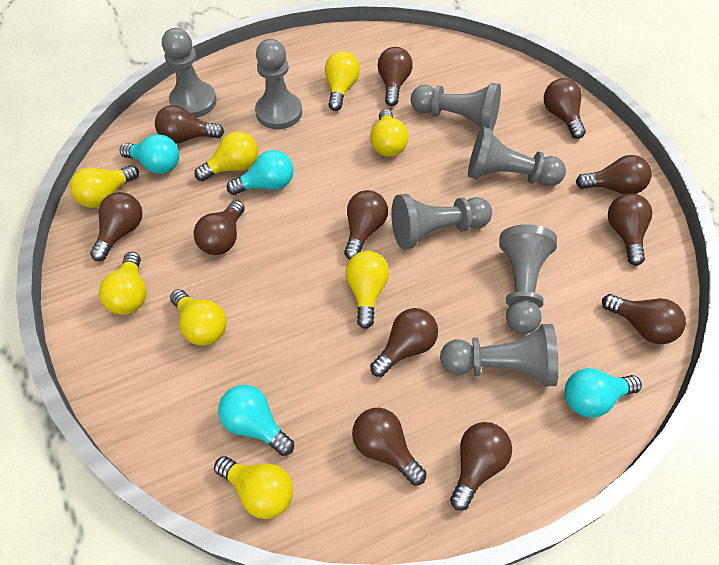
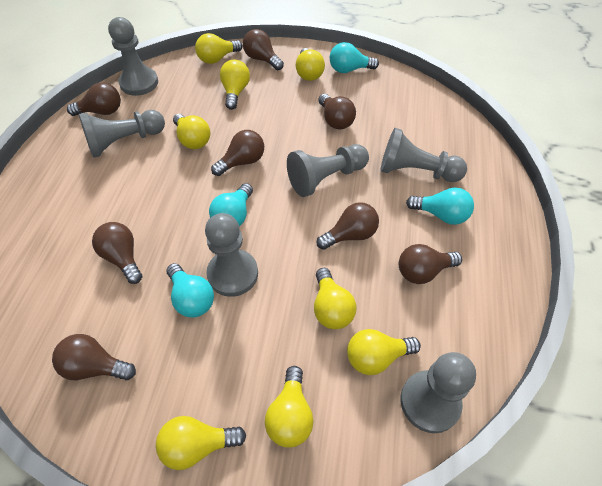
brown light bulb: [90,192,143,261] [155,105,224,144] [194,200,245,255] [344,190,388,260] [352,408,427,485] [370,308,438,377] [377,47,413,106] [450,422,512,511] [544,78,586,139] [576,155,652,195] [602,294,686,344] [608,193,653,266] = 12 -> [52,334,136,380] [67,82,121,116] [92,222,142,284] [211,130,264,176] [243,29,284,70] [316,202,379,250] [318,94,356,129] [399,244,462,284] = 8
grey pawn: [162,28,217,118] [255,39,302,129] [391,194,492,249] [411,83,501,131] [440,324,559,386] [468,127,566,186] [499,224,557,334] = 7 -> [79,110,165,158] [108,17,158,96] [205,213,258,297] [287,144,369,197] [380,128,467,182] [401,352,476,433] = 6

